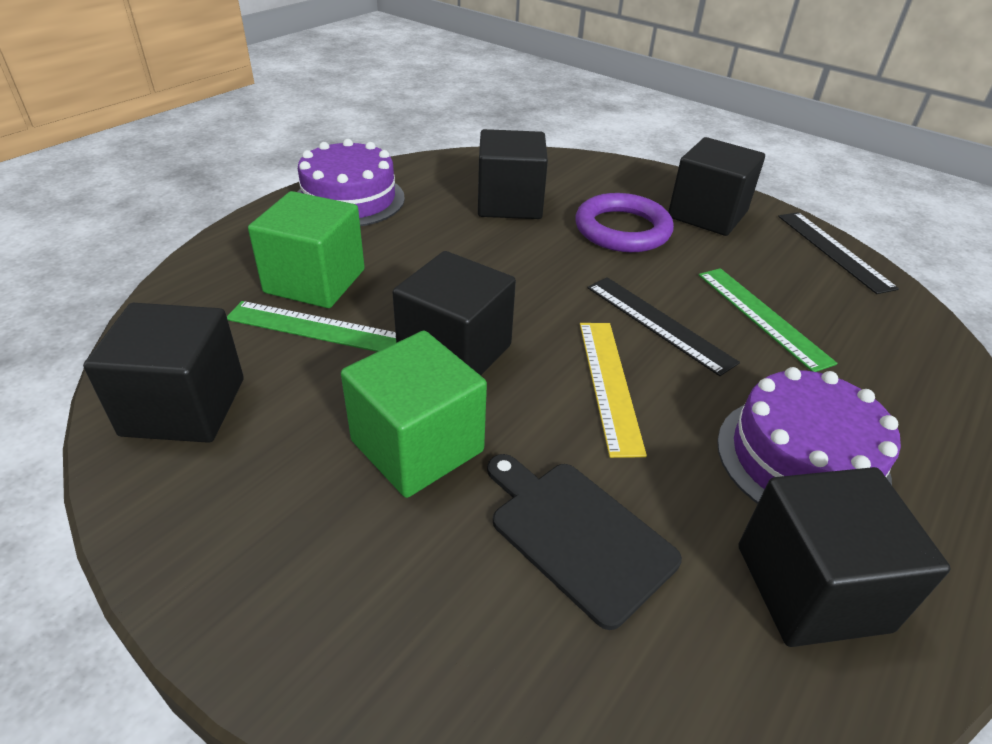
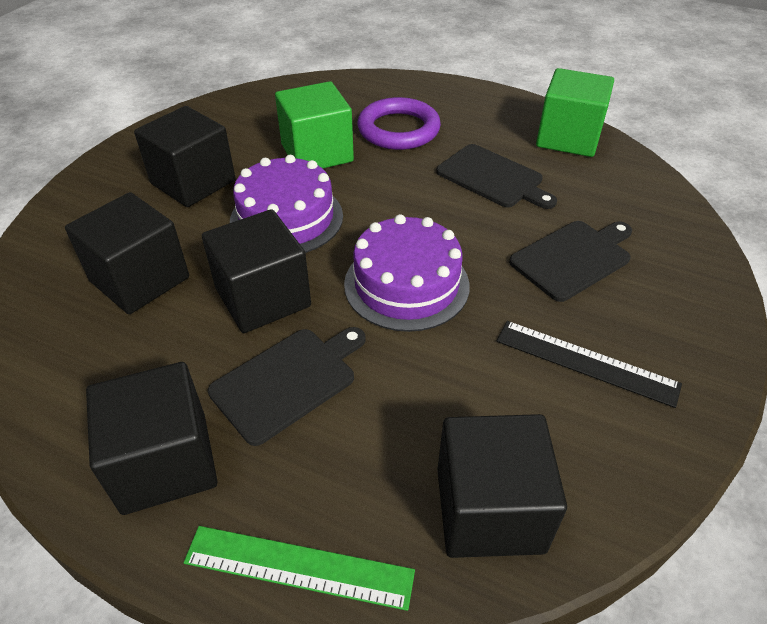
black cutting board: [487,454,682,630] = 1 -> [208,327,366,446] [436,144,557,209] [509,221,632,302] = 3
black ruler: [587,277,740,376] [778,212,899,294] = 2 -> [497,321,682,408] = 1
green ruler: [227,301,396,352] [699,268,838,372] = 2 -> [184,526,415,611] = 1
yellow ruler: [580,323,647,458] = 1 -> none = 0

